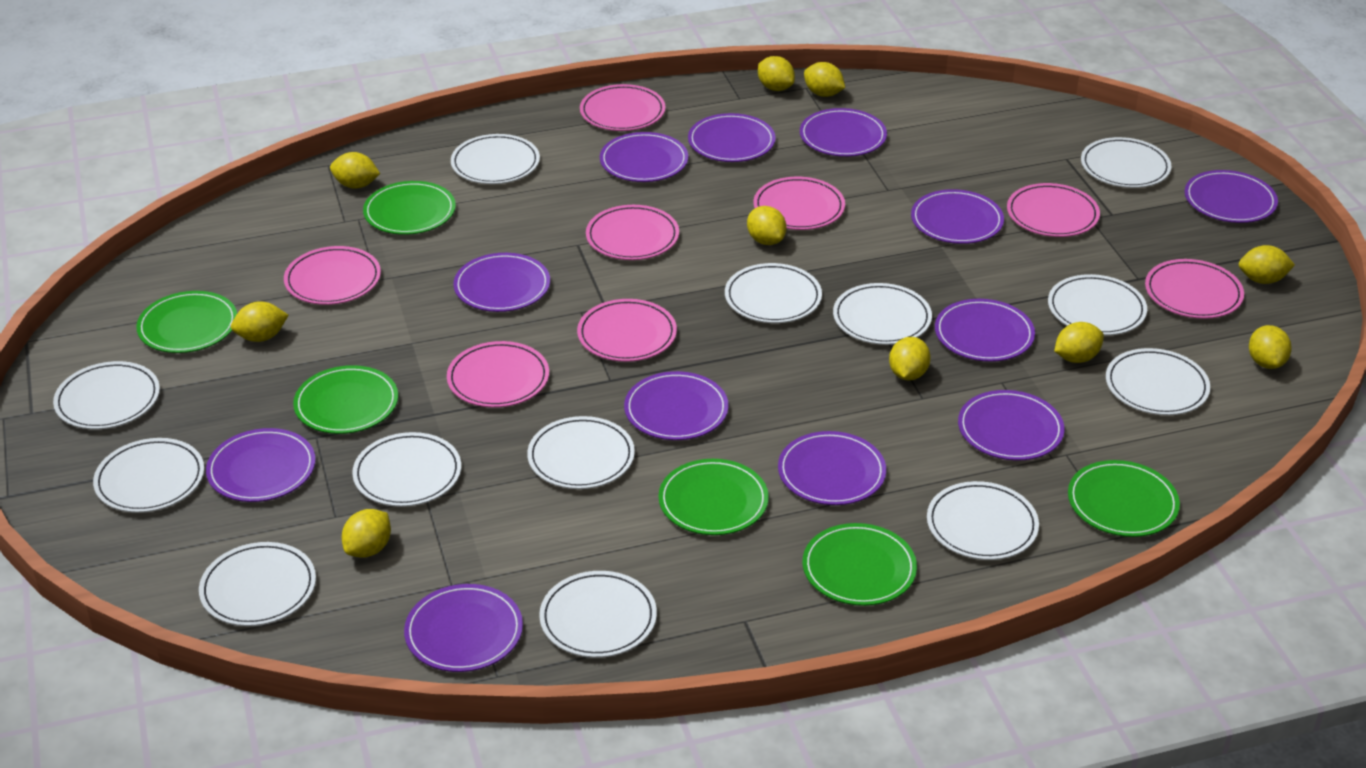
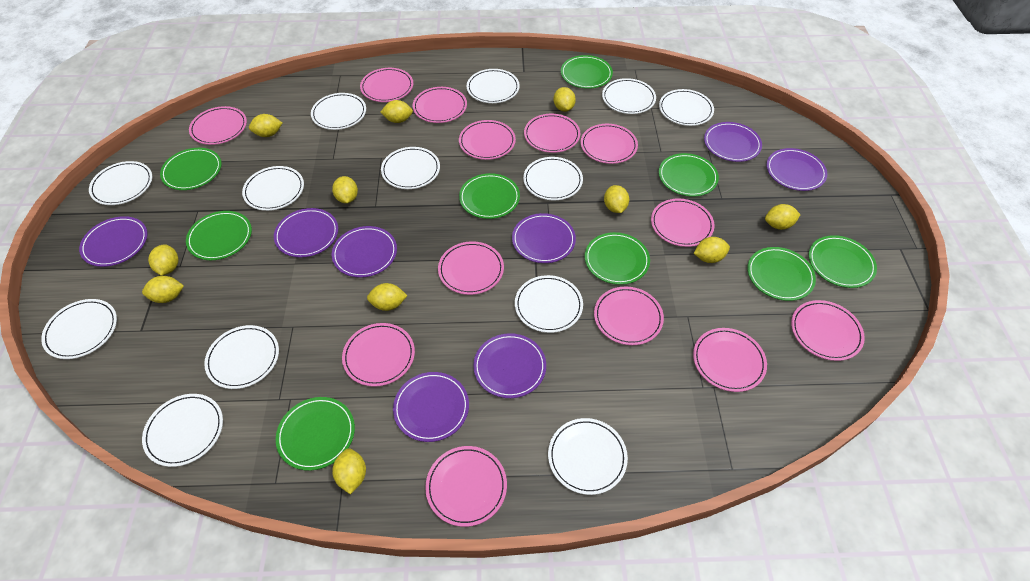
green plate: [136,291,237,353] [293,365,398,434] [363,181,456,235] [659,459,769,535] [803,523,917,606] [1068,460,1180,537] = 6 -> [160,148,222,190] [186,211,252,260] [276,397,355,471] [459,173,520,219] [561,55,613,89] [585,232,650,285] [659,153,719,197] [747,247,816,301] [809,235,877,288] = 9
pink plate: [284,246,381,305] [447,341,549,408] [577,299,677,362] [580,84,666,131] [586,205,679,260] [754,177,845,230] [1007,183,1100,237] [1145,259,1244,319] = 8 -> [189,106,247,145] [342,323,415,387] [360,68,413,102] [413,87,467,123] [425,446,507,527] [438,241,504,295] [459,120,516,160] [524,114,580,153] [581,124,638,164] [594,286,664,345] [651,199,715,247] [693,328,767,392] [791,300,865,361] = 13
purple plate: [206,428,316,502] [404,584,523,672] [453,253,550,312] [600,132,688,182] [624,371,729,440] [688,113,776,162] [778,431,886,505] [800,108,887,157] [911,189,1004,244] [935,299,1035,362] [958,390,1065,461] [1184,170,1278,223] = 12 -> [79,216,147,267] [274,208,338,258] [332,226,397,278] [393,372,469,442] [473,333,546,398] [512,213,576,263] [704,122,762,162] [766,148,827,191] = 8
yellow lemon: [231,301,288,342] [330,152,380,189] [342,509,391,557] [747,206,787,245] [758,56,795,91] [804,62,845,97] [889,337,931,381] [1054,322,1104,363] [1239,245,1295,284] [1249,325,1292,369] = 10 -> [142,276,184,303] [148,244,179,276] [249,114,282,137] [332,176,358,203] [332,448,366,494] [367,283,407,311] [380,100,413,123] [553,87,576,112] [604,185,629,213] [694,237,730,263] [765,204,800,230] = 11

